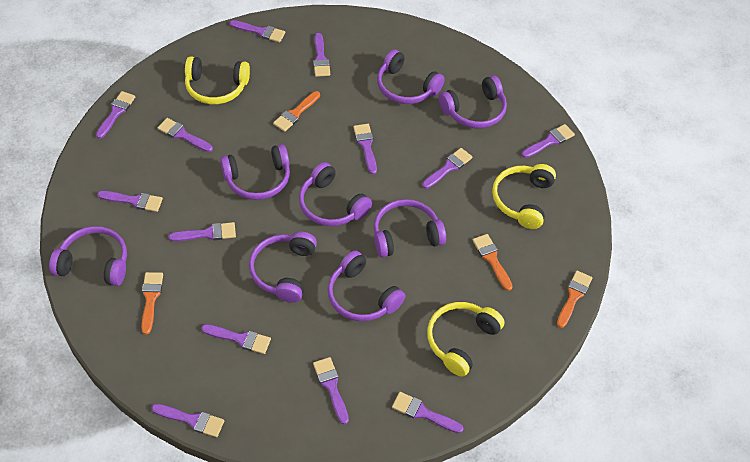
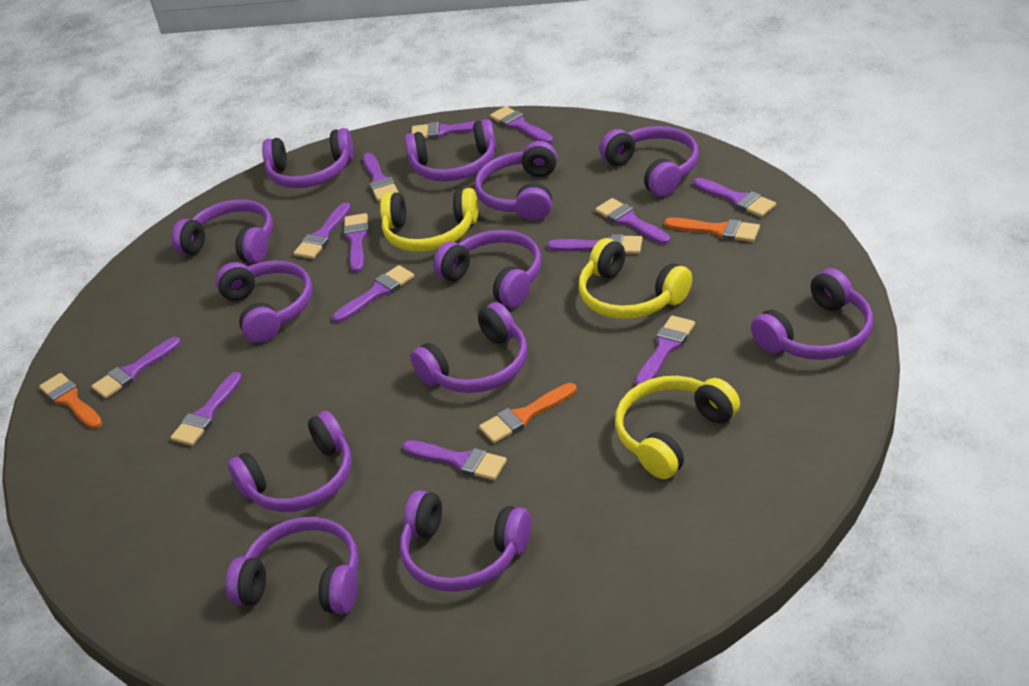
orange brush: [141,272,163,334] [273,91,320,132] [473,234,513,291] [557,271,592,328] = 4 -> [39,373,102,429] [479,383,577,443] [664,218,760,242] = 3
purple headphones: [49,226,127,286] [220,144,290,200] [249,231,317,303] [299,162,372,226] [328,250,406,321] [374,199,446,258] [377,49,445,104] [439,75,507,128] = 8 -> [172,199,273,263] [215,261,313,343] [226,517,359,614] [228,411,352,512] [262,128,354,188] [400,490,531,592] [405,119,496,181] [410,302,527,393] [433,230,541,307] [475,141,557,221] [600,126,699,197] [751,268,873,360] = 12

